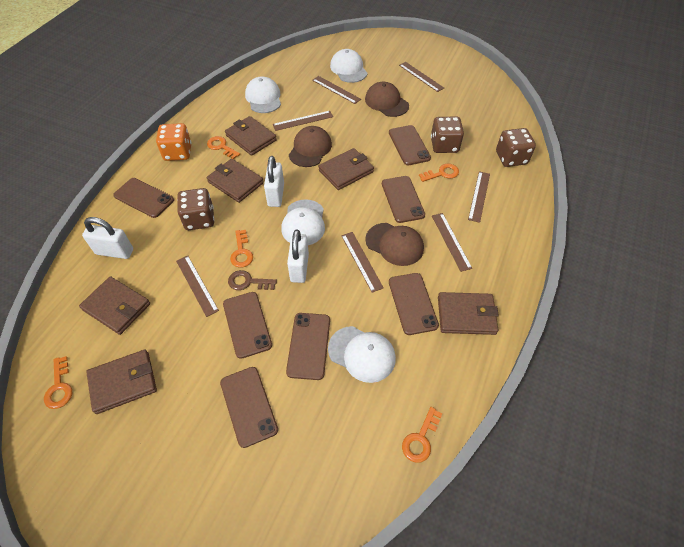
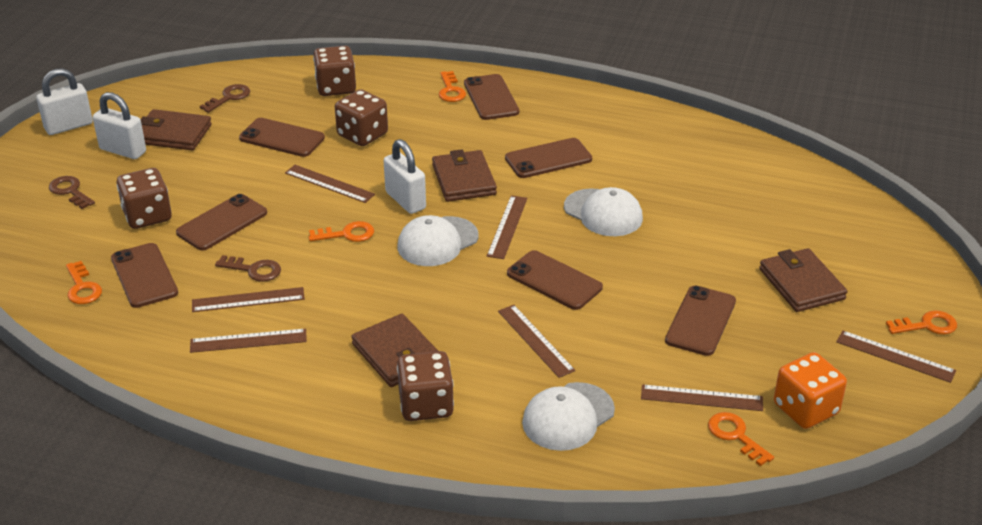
brown cap: [289,126,332,167] [365,82,409,117] [365,223,424,266] = 3 -> none = 0
brown dice: [177,188,214,230] [431,117,464,153] [496,128,536,167] = 3 -> [117,168,172,229] [313,46,356,96] [335,89,388,146] [397,351,454,421] = 4
brown key: [228,270,277,290] = 1 -> [49,176,95,209] [200,84,250,113] [215,255,281,282] = 3
brown wallet: [79,276,150,335] [86,350,157,414] [207,159,264,203] [225,116,277,156] [319,148,374,190] [438,292,499,335] = 6 -> [140,109,212,150] [351,314,438,387] [432,149,497,202] [759,248,848,312] = 4
white cap: [245,76,281,113] [281,199,325,245] [328,326,396,383] [330,49,367,83] = 4 -> [397,215,478,266] [522,382,615,451] [564,187,643,236] = 3

